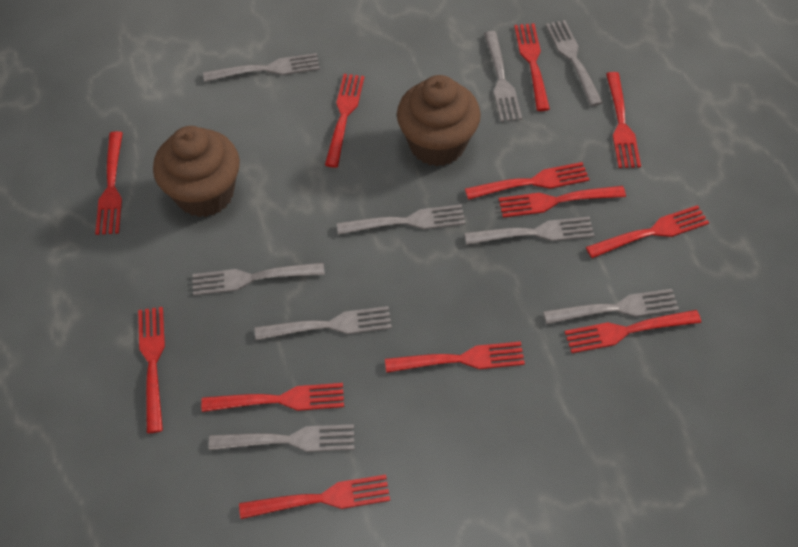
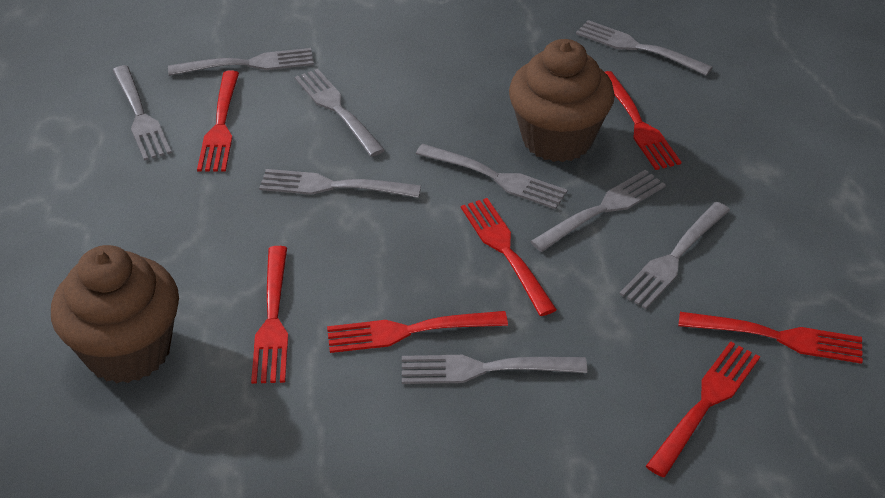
red fork: [95,131,123,235] [138,307,165,433] [201,383,344,412] [239,475,390,519] [325,74,364,168] [385,341,525,373] [465,162,590,200] [499,186,626,217] [514,23,550,111] [565,310,701,353] [586,205,709,258] [606,72,641,168] = 12 -> [197,71,239,171] [251,246,288,384] [327,311,508,353] [461,198,557,316] [605,71,681,170] [646,341,760,477] [678,312,863,364] = 7

